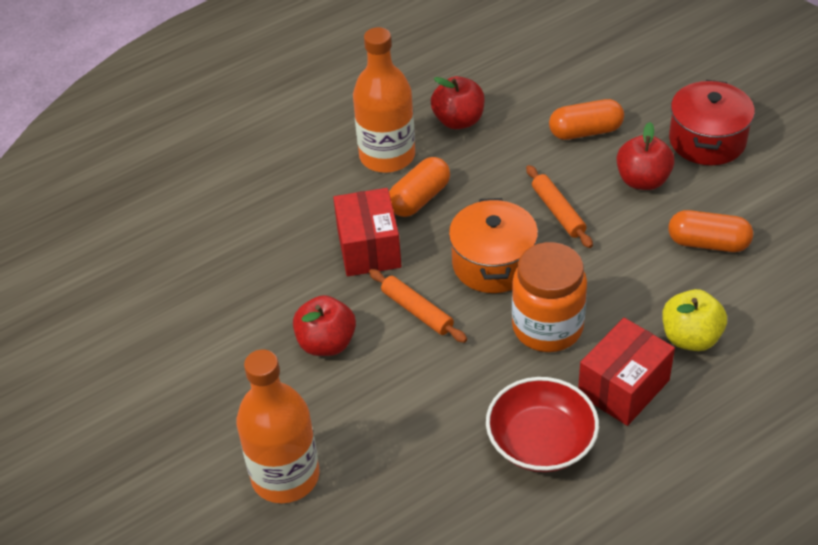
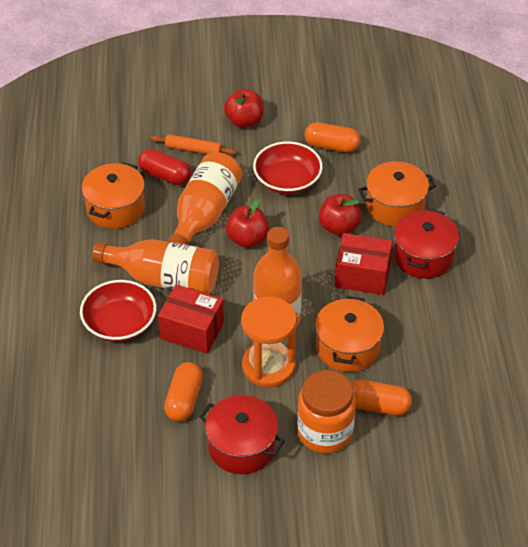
orange bottle: [236,350,319,503] [353,27,415,173] = 2 -> [92,239,219,294] [167,152,242,245] [253,227,302,327] = 3
orange hourglass: none = 0 -> [241,296,297,387] = 1
orange pot: [449,198,538,293] = 1 -> [82,162,145,229] [315,296,384,372] [358,161,436,227] = 3
orange rolling pin: [369,269,467,343] [526,165,593,248] = 2 -> [151,134,237,155] = 1
red bowl: [486,377,599,472] = 1 -> [80,280,157,342] [253,141,323,194] = 2
red capsule: none = 0 -> [138,149,191,185] = 1
red pot: [669,80,755,165] = 1 -> [199,395,285,474] [394,209,459,279] = 2
yellow apple: [662,289,727,351] = 1 -> none = 0

